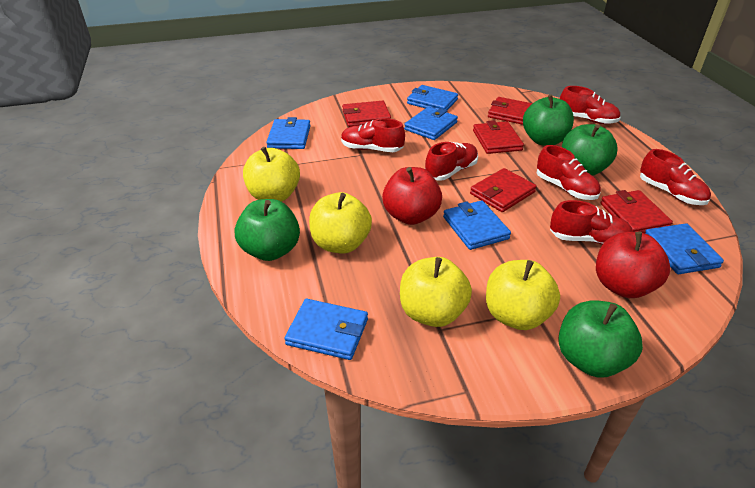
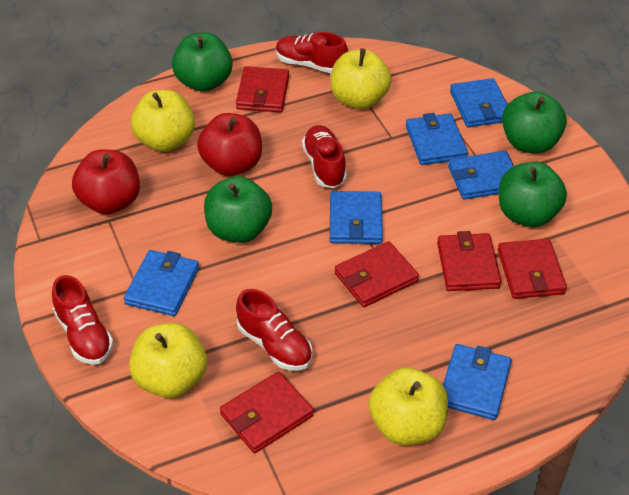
red shoe: [341,118,405,152] [425,142,478,181] [537,145,601,200] [550,200,632,245] [560,86,621,124] [640,149,711,205] = 6 -> [52,275,113,365] [236,289,313,371] [276,32,348,73] [302,125,347,188] = 4

